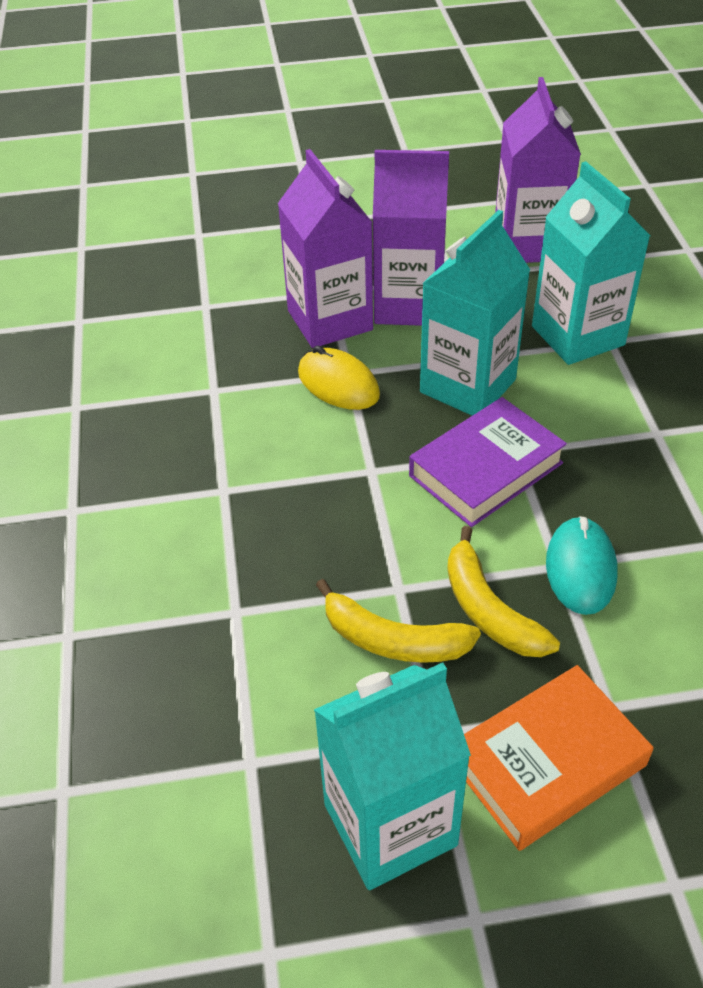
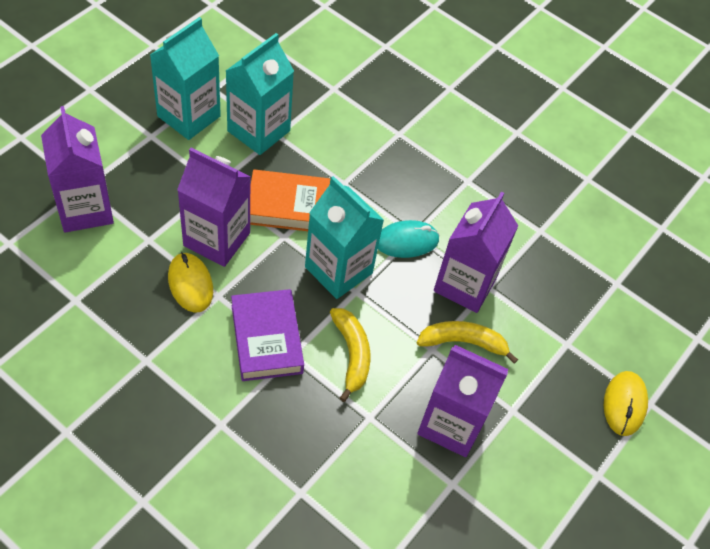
purple carton: [278,149,373,348] [373,150,449,326] [495,77,581,263] = 3 -> [41,106,114,232] [177,148,251,267] [417,345,508,457] [434,191,518,313] = 4
yellow mouse: [298,345,380,410] = 1 -> [168,252,213,313] [604,371,648,436] = 2

